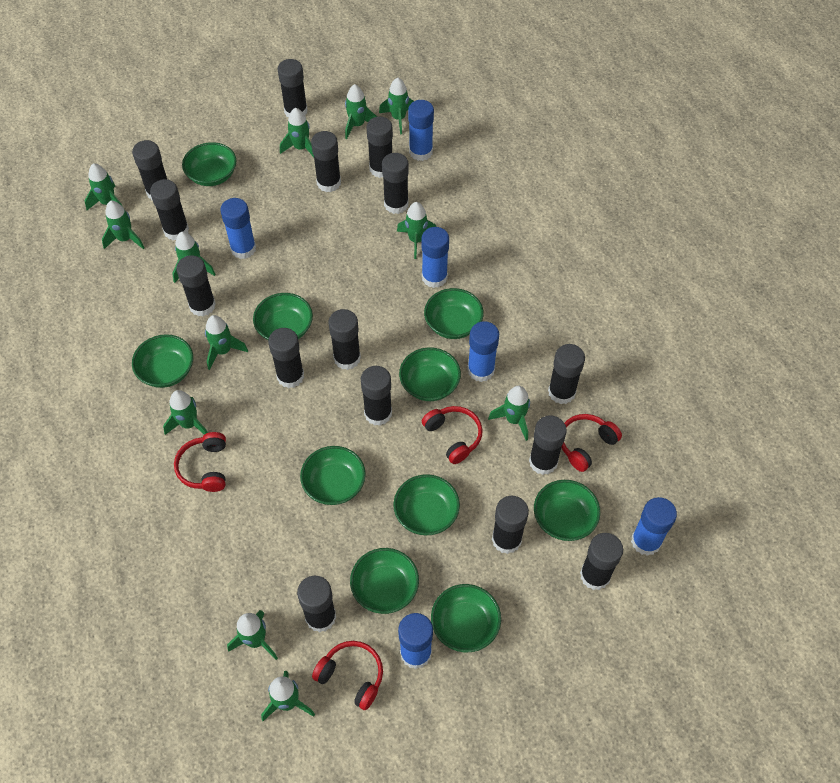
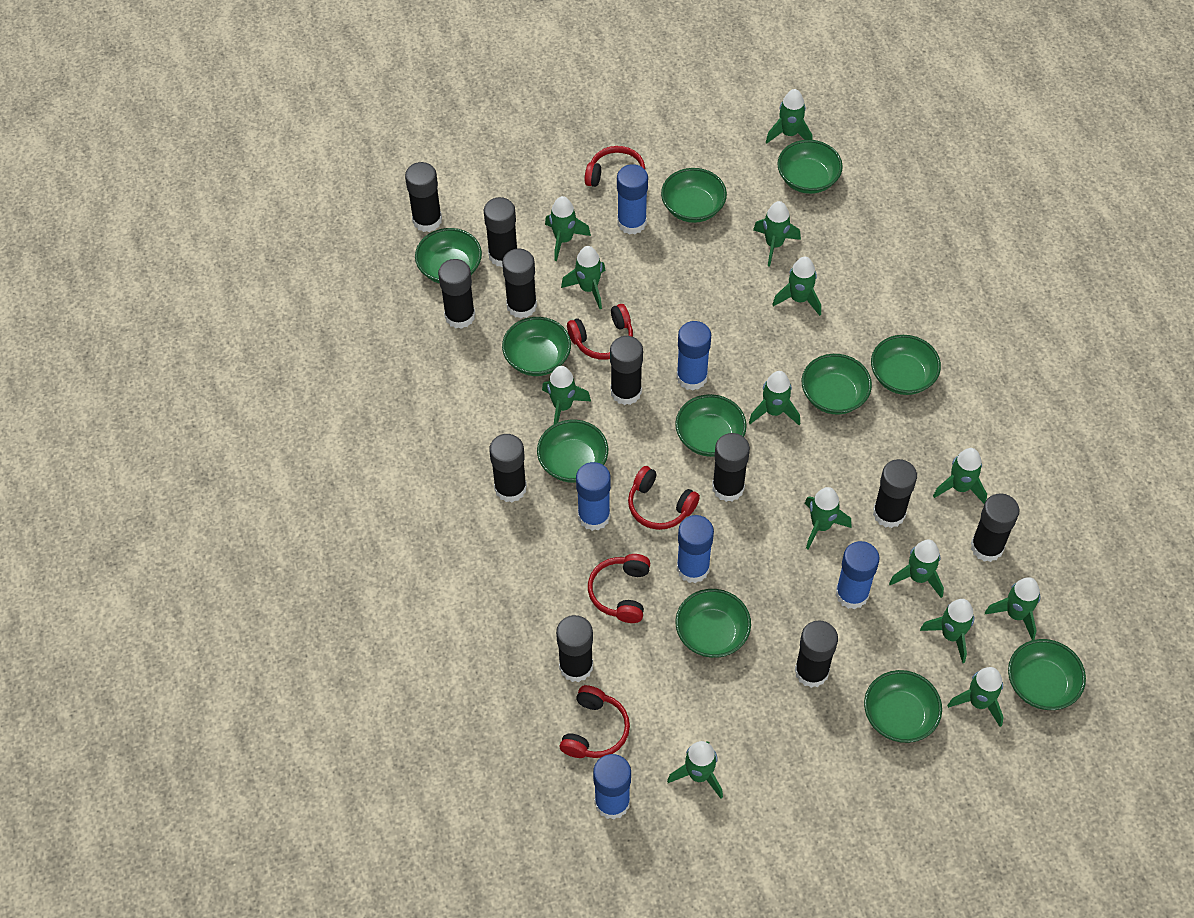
black glue stick: [132,140,167,200] [150,179,189,240] [176,255,216,316] [268,328,304,388] [278,59,308,117] [297,576,336,632] [311,131,341,192] [329,309,361,370] [361,366,392,426] [367,117,393,178] [382,153,409,214] [492,496,529,554] [529,415,567,475] [548,344,585,404] [580,533,623,590] = 15 -> [405,162,442,232] [438,259,475,329] [484,197,517,267] [489,434,527,502] [502,249,537,318] [556,615,593,682] [610,336,643,405] [712,433,750,502] [795,620,838,688] [873,459,917,528] [971,493,1019,562] = 11
green bowl: [132,334,193,388] [182,142,237,186] [253,293,313,340] [300,446,366,505] [350,548,419,614] [393,474,460,535] [399,347,461,401] [424,288,484,339] [431,584,501,652] [534,480,600,541] = 10 -> [415,228,482,284] [502,317,571,376] [537,420,608,483] [661,168,727,223] [675,394,747,457] [676,589,751,658] [777,140,843,194] [802,354,872,414] [864,670,942,743] [871,335,941,395] [1008,639,1086,710] = 11
green rocket: [85,163,123,210] [102,201,145,249] [163,390,208,435] [172,232,216,283] [205,315,248,370] [227,610,278,660] [261,671,315,721] [280,108,314,157] [345,84,377,139] [379,78,414,134] [397,202,436,259] [488,386,530,441] = 12 -> [542,366,591,424] [545,196,591,261] [561,246,605,309] [667,741,723,799] [749,371,800,425] [753,201,801,267] [766,89,813,143] [772,256,821,316] [804,487,852,549] [889,540,944,598] [920,599,975,663] [933,448,987,504] [947,667,1004,727] [985,577,1040,640] = 14
red headphones: [174,432,226,492] [312,641,383,710] [422,406,483,464] [561,414,622,472] = 4 -> [560,685,630,758] [567,304,633,360] [585,146,645,187] [588,554,650,623] [628,466,700,530] = 5

